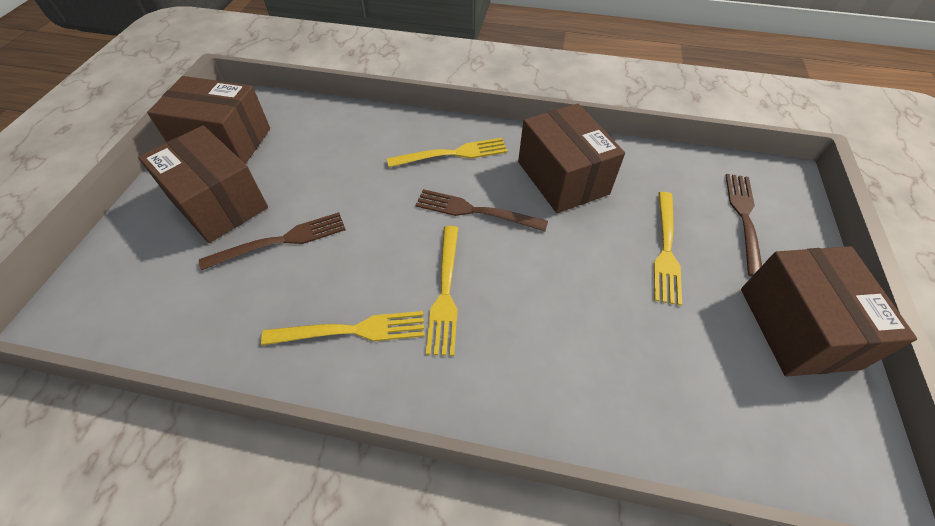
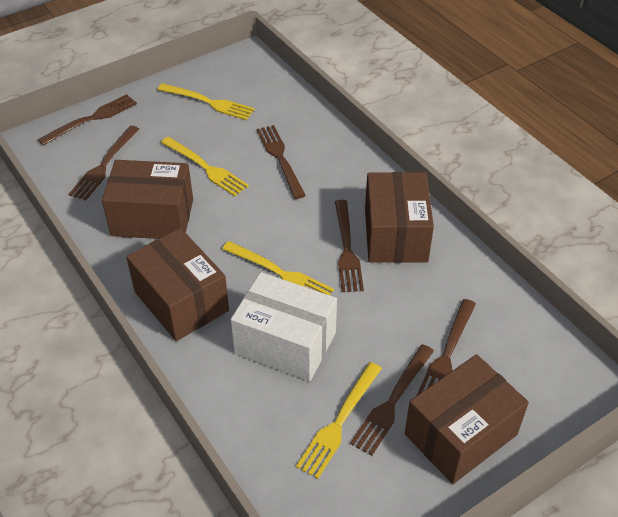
brown fork: [199,212,346,270] [415,189,548,232] [725,174,762,277] = 3 -> [38,94,137,145] [69,126,139,201] [257,125,306,199] [335,200,364,292] [350,344,434,456] [417,299,476,395] = 6
white box: none = 0 -> [231,272,337,381] = 1

